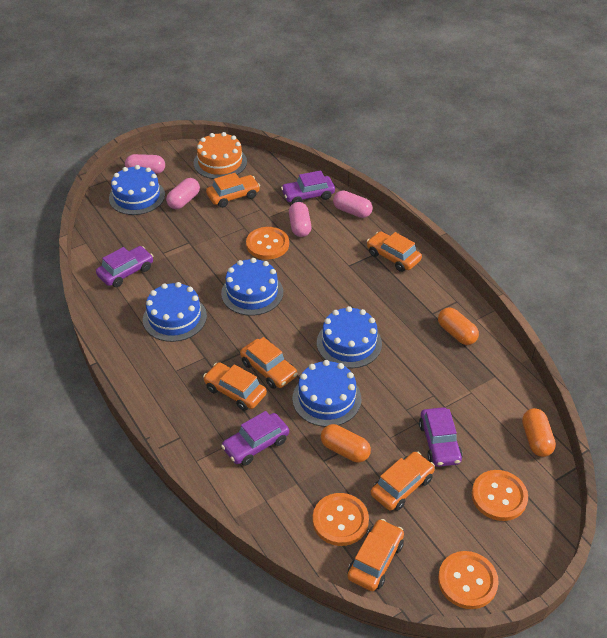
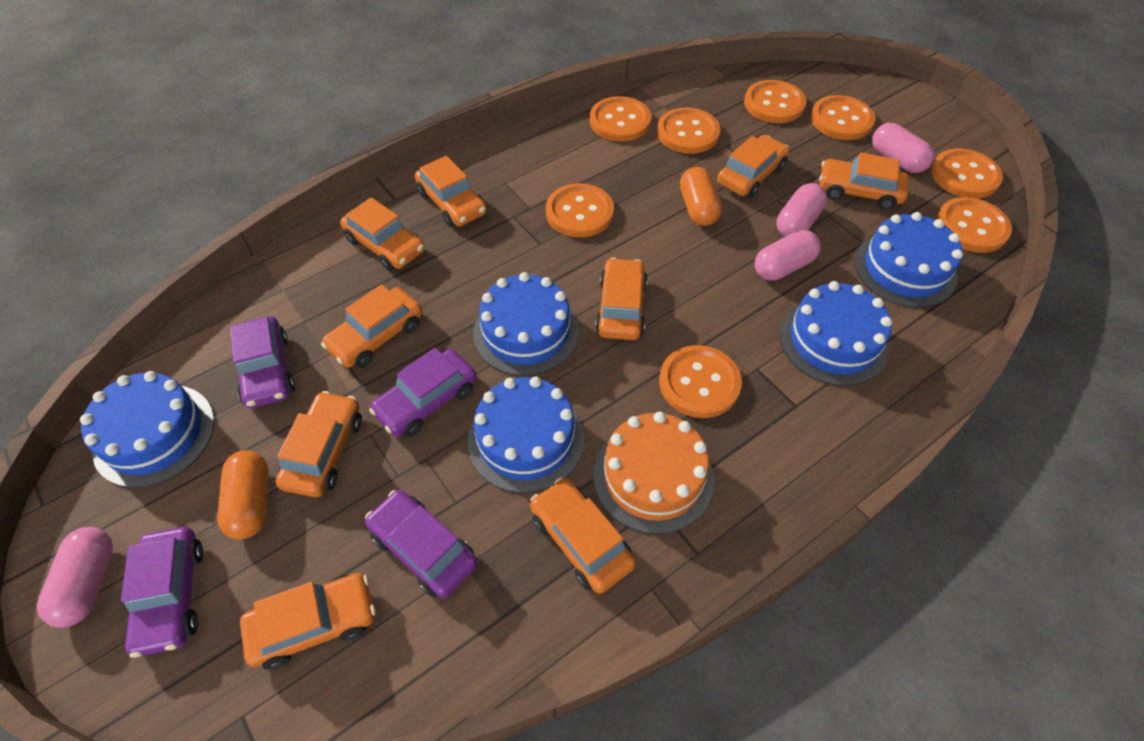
orange button: [246,227,289,260] [313,493,369,546] [438,551,499,609] [472,470,528,521] = 4 -> [546,183,614,237] [590,96,651,141] [657,107,720,154] [659,345,742,418] [744,80,806,123] [811,95,875,140] [931,148,1003,199] [936,197,1012,253] = 8
orange capsule: [321,424,371,462] [438,307,479,345] [522,408,556,457] = 3 -> [217,450,268,540] [680,167,722,226] = 2
orange car: [203,362,267,411] [206,173,260,208] [240,337,298,389] [347,519,404,591] [367,231,422,272] [371,452,435,511] = 6 -> [240,573,376,670] [275,391,362,497] [321,284,422,368] [340,197,424,271] [415,156,487,227] [530,477,636,594] [595,258,648,340] [717,135,789,198] [819,152,909,210] = 9

